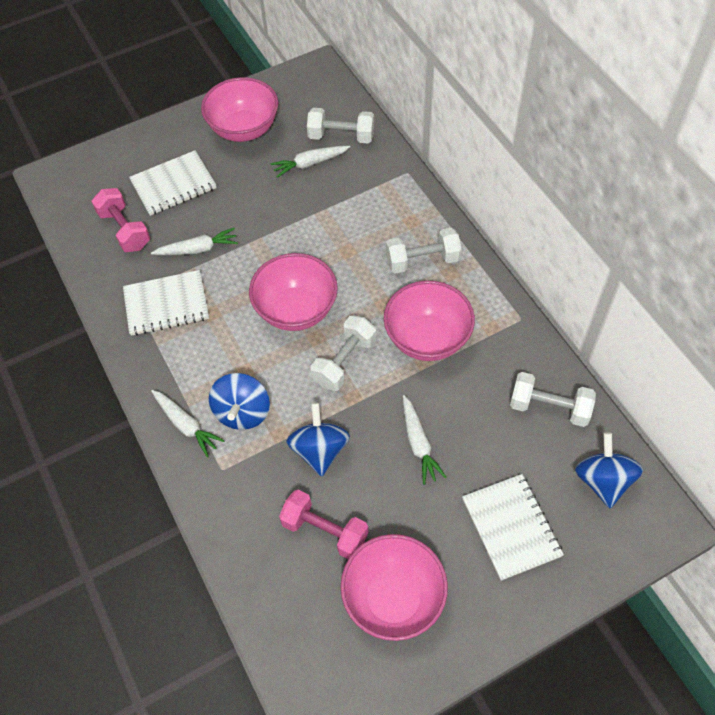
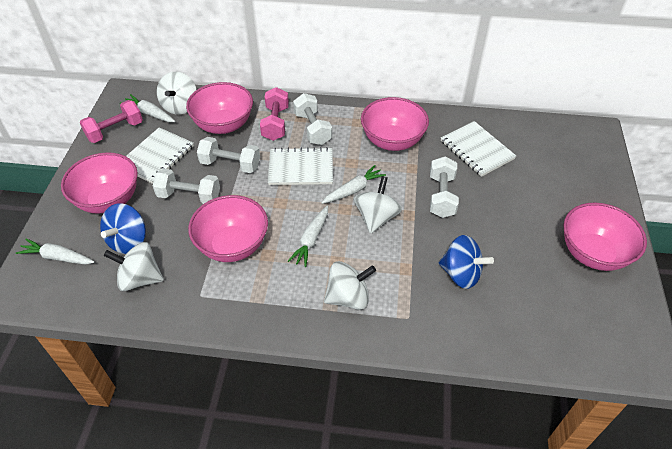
blue spinning top: [209,373,270,430] [286,403,350,477] [575,433,643,508] = 3 -> [100,203,146,254] [439,235,494,289] = 2
pink bowl: [201,77,278,142] [249,253,338,331] [340,534,448,641] [384,281,475,361] = 4 -> [61,152,138,214] [186,82,253,134] [188,195,268,262] [361,97,429,151] [563,203,647,271] = 5
white spinning top: none = 0 -> [104,242,164,291] [157,72,196,115] [324,261,376,310] [354,176,402,234] = 4

